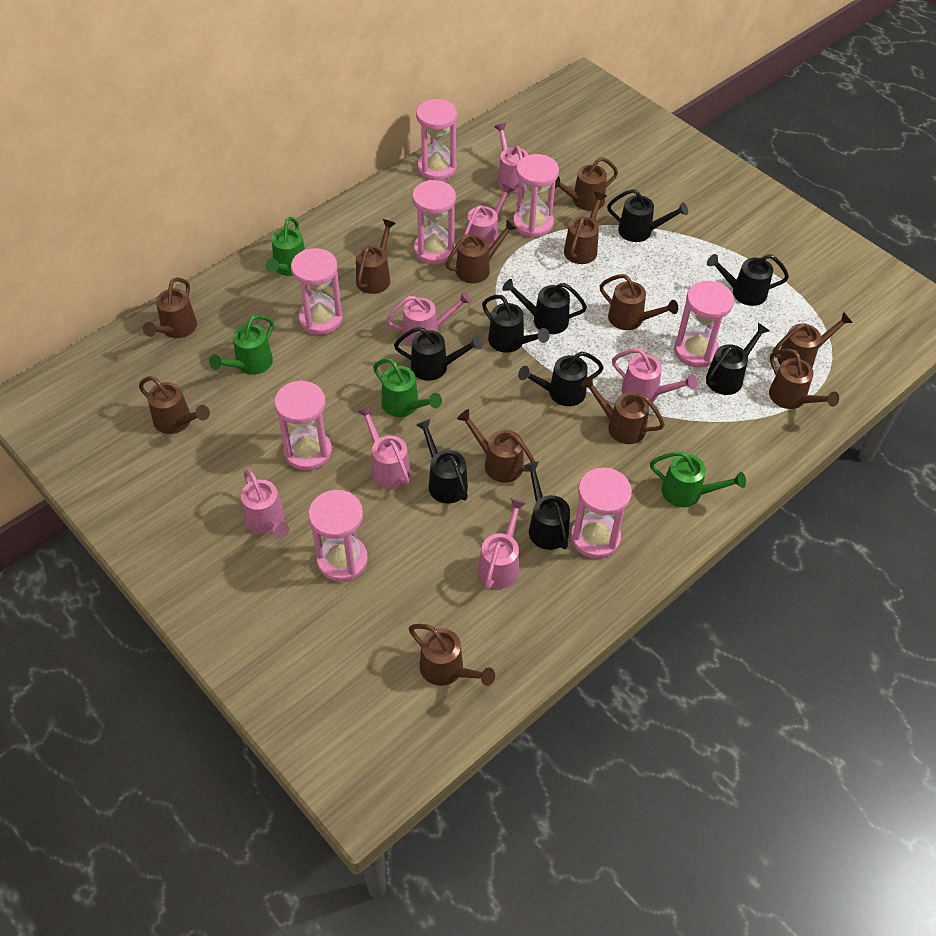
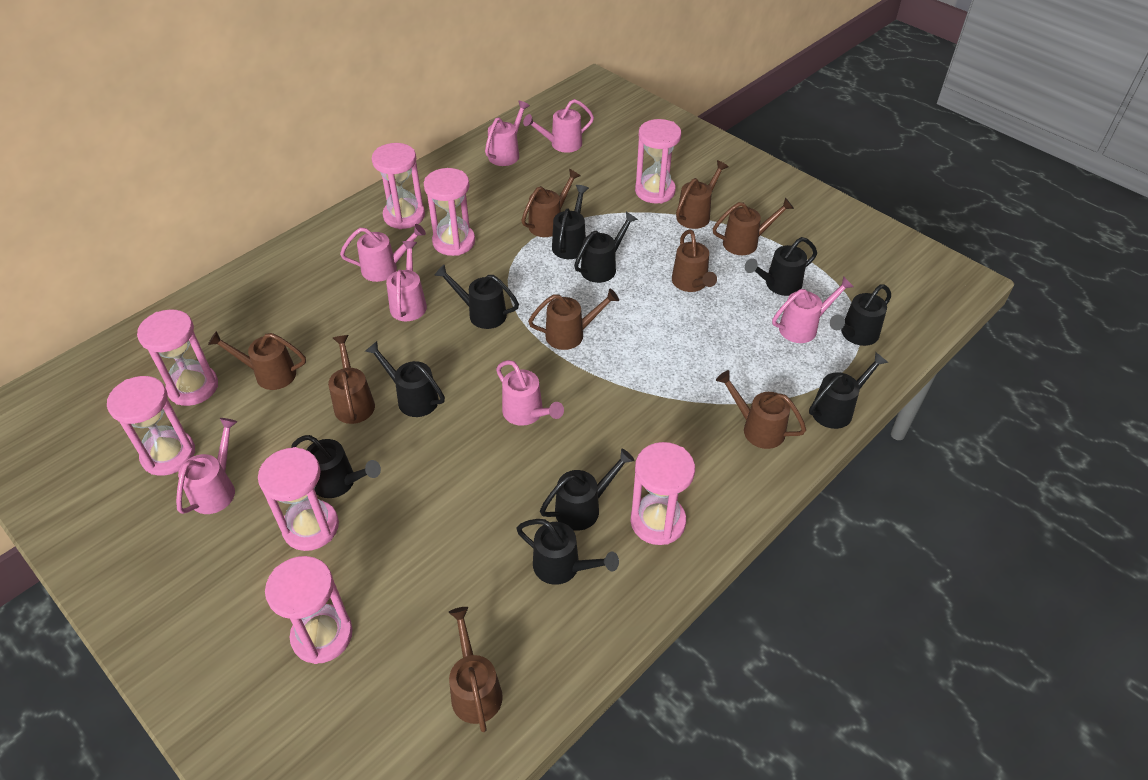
black watering can: [394,327,482,381] [416,419,468,503] [482,295,550,353] [502,279,587,334] [518,352,604,406] [524,461,570,550] [607,189,688,242] [706,323,770,395] [707,254,789,306] = 9 -> [291,435,381,498] [365,341,445,417] [434,264,519,329] [516,519,619,585] [540,449,635,531] [552,185,589,259] [574,212,638,283] [745,237,817,296] [809,352,888,429] [830,284,891,346] = 10
brown watering can: [139,376,210,434] [143,278,197,338] [356,219,396,294] [409,624,495,686] [445,220,517,283] [457,409,535,483] [555,157,618,211] [564,192,607,264] [581,376,665,444] [600,274,678,330] [769,349,839,409] [772,312,853,367] = 12 -> [208,331,306,390] [328,335,375,424] [448,607,503,732] [521,169,581,237] [528,289,619,350] [672,229,717,292] [676,160,729,229] [713,198,794,255] [716,370,806,449] = 9
green watering can: [209,315,274,375] [265,217,305,276] [373,358,442,417] [650,451,746,507] = 4 -> none = 0

